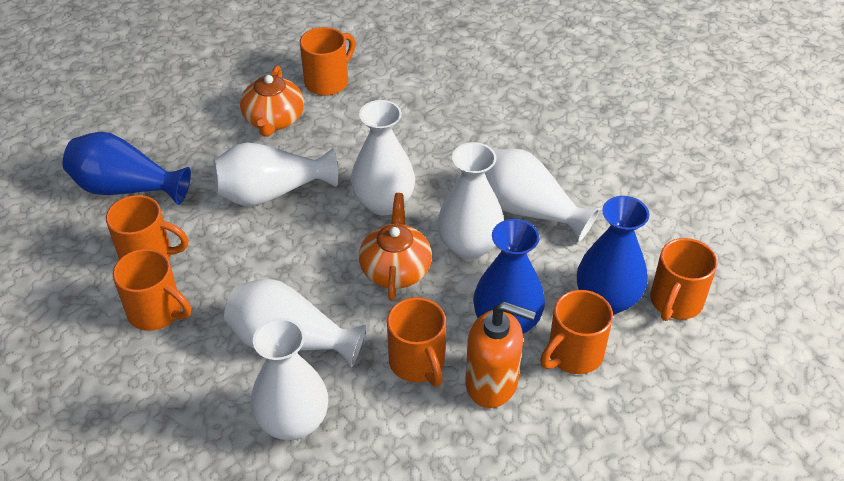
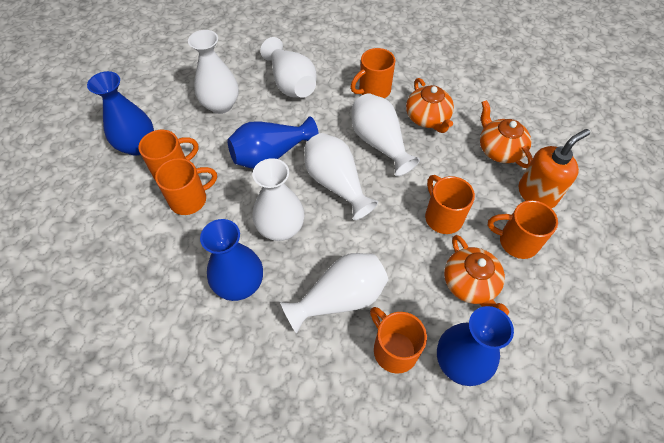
blue vase: [63,132,191,205] [473,219,545,334] [577,196,649,315] = 3 -> [87,71,154,155] [200,219,263,301] [227,116,319,169] [437,306,514,386] = 4
orange teapot: [240,65,304,137] [359,193,432,301] = 2 -> [406,78,454,133] [444,235,509,315] [480,100,532,168] = 3

